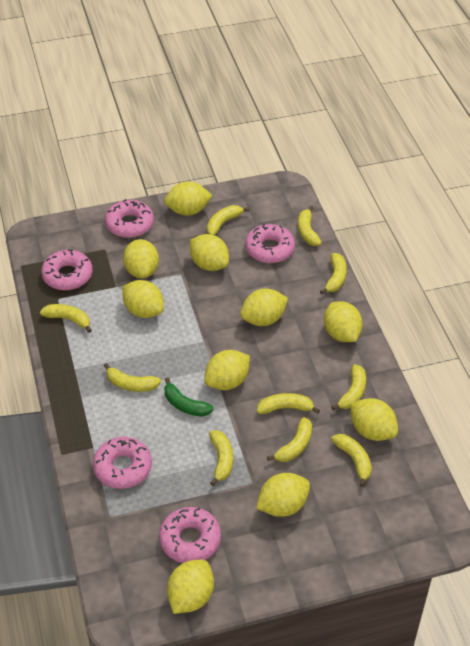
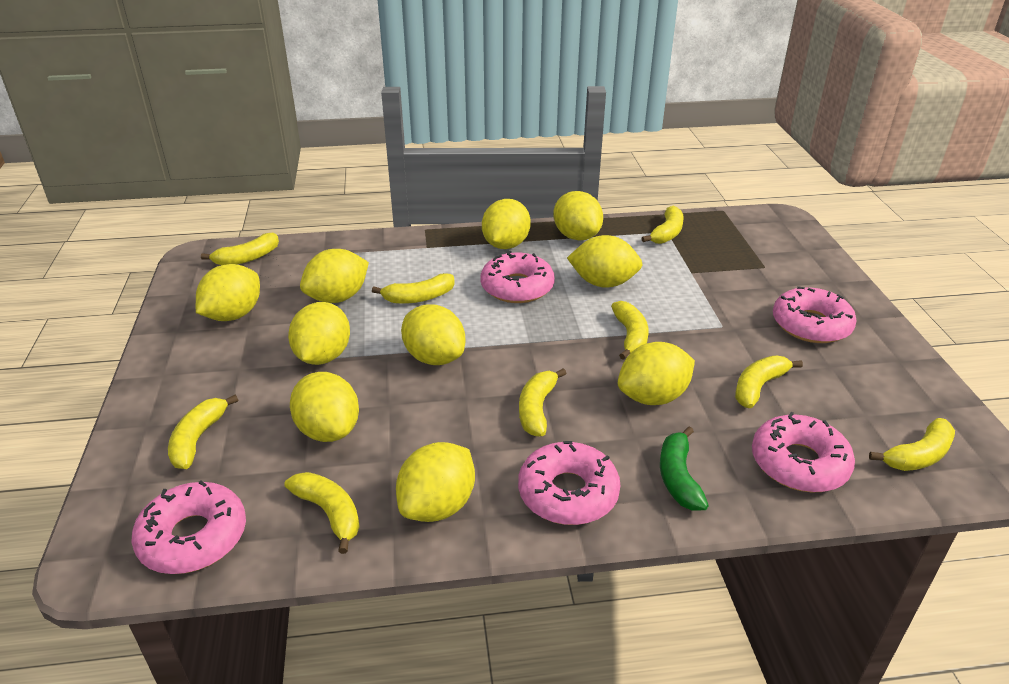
yellow banana: [40,304,92,333] [104,363,161,392] [207,205,249,235] [209,430,233,486] [257,393,320,414] [267,417,312,462] [298,206,322,246] [320,253,347,294] [331,364,366,410] [331,434,372,487] = 10 -> [168,395,238,469] [201,232,279,265] [284,472,360,554] [372,273,455,304] [519,368,567,436] [611,301,649,360] [642,206,684,244] [735,356,803,408] [869,418,955,471] = 9

